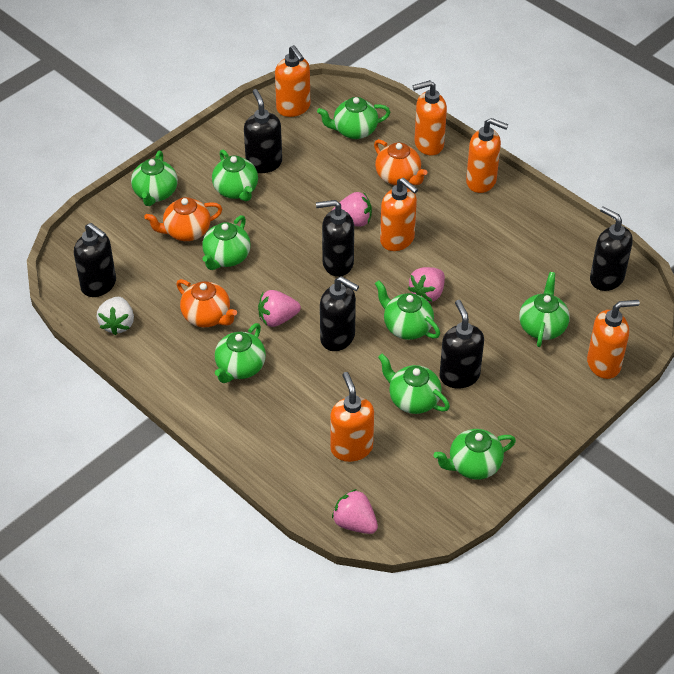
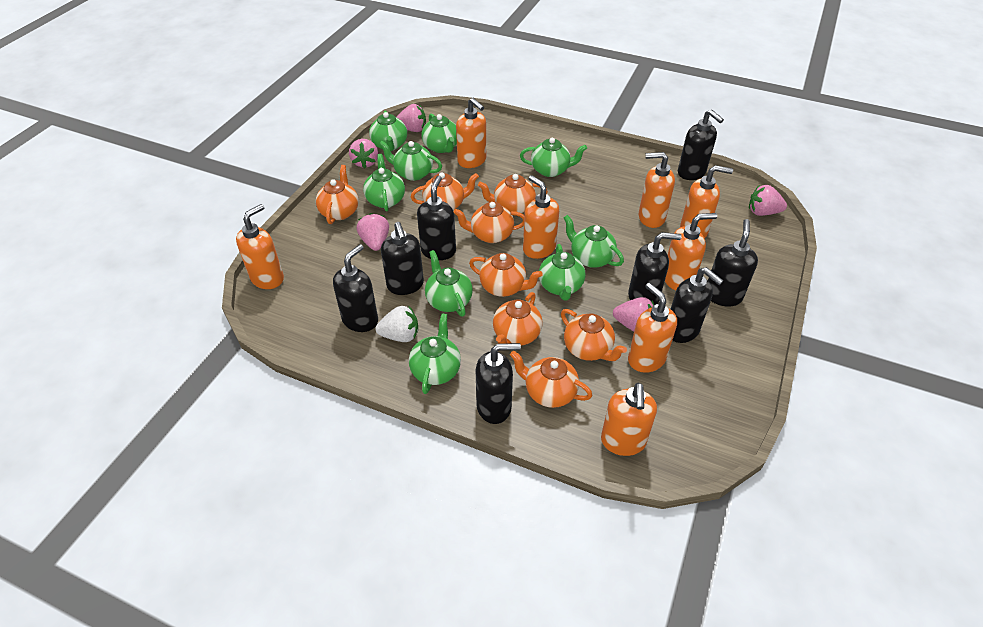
black soap dispenser: [74,223,116,297] [244,89,282,173] [316,200,354,277] [320,276,359,351] [439,300,484,388] [590,206,633,291] = 6 -> [333,244,378,332] [381,222,424,295] [417,176,456,260] [476,343,521,424] [628,232,682,305] [671,267,724,343] [678,109,724,180] [708,219,758,307] = 8
orange soap dispenser: [275,45,310,117] [330,372,374,462] [380,177,418,251] [413,80,447,156] [466,118,508,193] [587,300,640,379] = 6 -> [236,204,284,289] [456,98,486,168] [523,175,559,259] [601,383,657,456] [628,283,677,373] [639,152,675,228] [665,213,717,291] [680,165,733,238] = 8
orange teapot: [144,197,222,241] [176,279,237,327] [374,139,427,185] = 3 -> [316,165,359,224] [411,172,479,210] [454,202,524,243] [469,253,543,297] [478,174,548,213] [493,292,543,346] [510,351,592,408] [561,309,627,361] = 8
pink strawberry: [258,290,301,327] [332,192,372,227] [332,489,378,534] [408,267,445,302] = 4 -> [349,139,378,168] [357,213,389,251] [397,104,426,132] [613,297,654,331] [749,185,787,216] = 5

